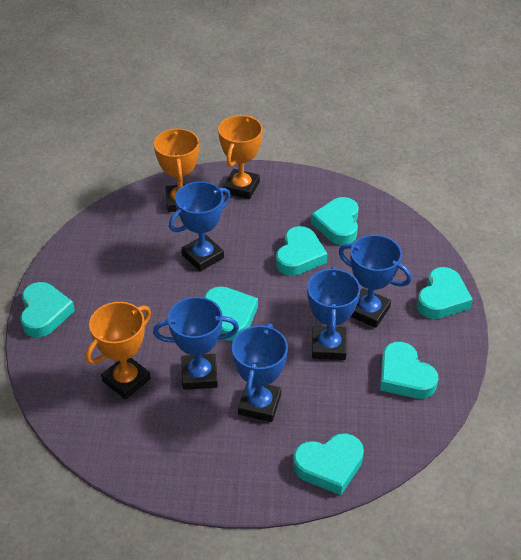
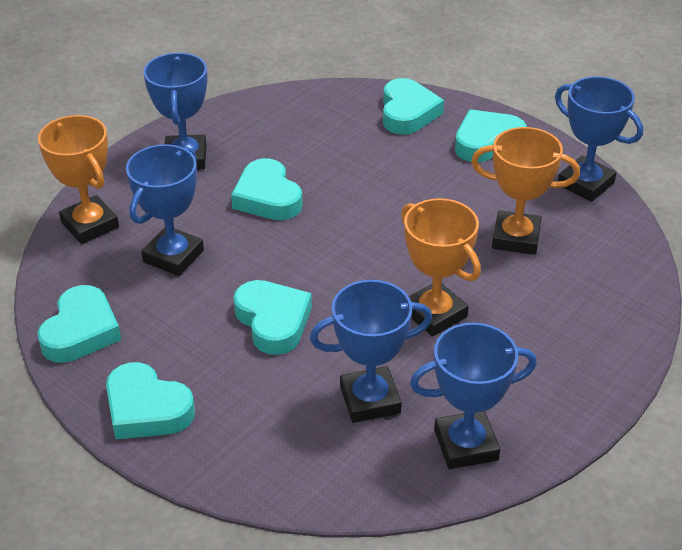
turquoise heart: [20,282,75,338] [204,286,258,341] [276,226,327,276] [293,434,364,495] [311,197,359,245] [380,342,439,399] [417,267,473,319] = 7 -> [37,285,121,363] [106,362,195,439] [231,158,303,220] [233,280,312,355] [383,78,444,135] [455,109,527,162] = 6

